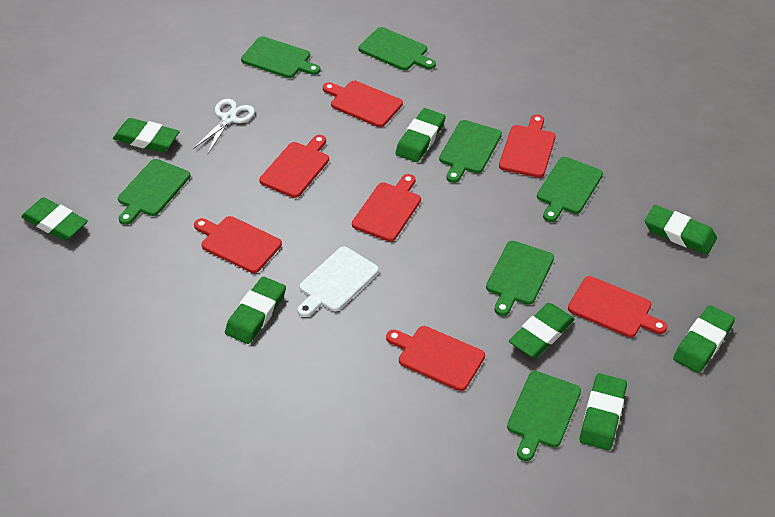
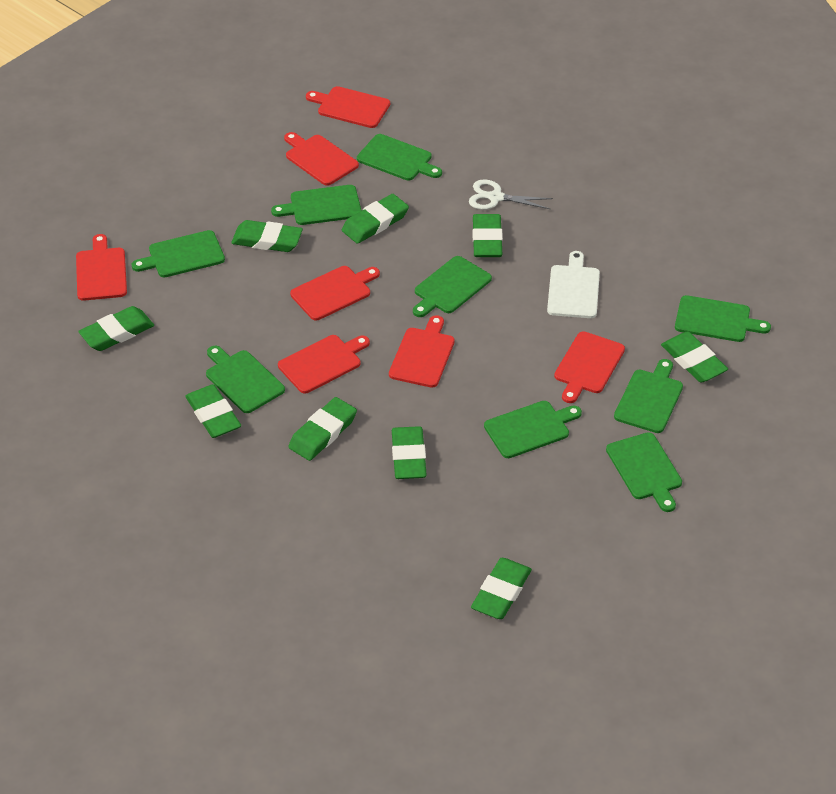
green cutting board: [118,159,190,225] [241,36,321,78] [359,27,436,70] [439,120,502,183] [486,241,554,316] [507,371,581,461] [537,157,603,222] = 7 -> [132,230,225,277] [206,346,285,413] [271,185,362,225] [357,134,442,181] [413,256,492,317] [484,401,582,458] [606,432,682,512] [614,359,683,433] [675,295,771,342] = 9
green eraser: [21,197,88,241] [113,118,180,152] [225,276,286,344] [395,108,446,162] [509,303,575,358] [580,373,627,450] [645,205,717,255] [673,305,735,373] = 8 -> [78,306,154,351] [185,384,241,438] [231,220,303,252] [288,397,357,461] [342,194,409,244] [392,426,427,479] [471,558,532,619] [472,214,503,257] [661,332,728,382] = 9

